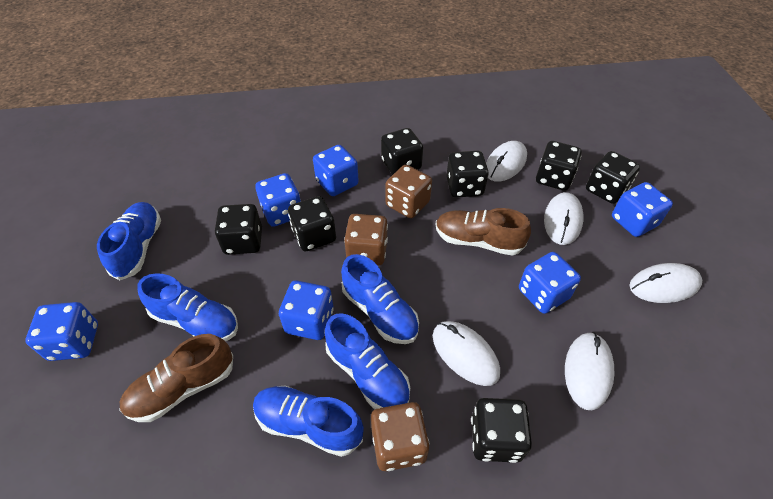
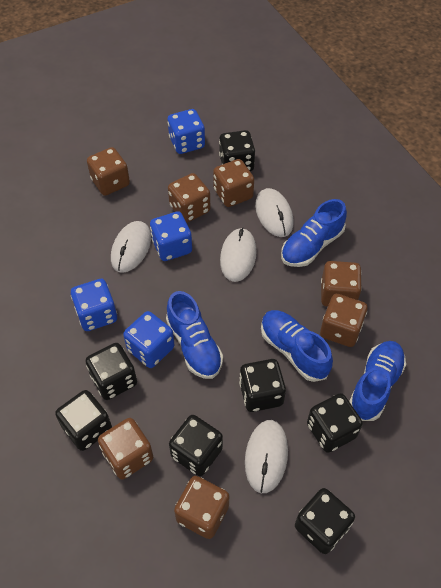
blue dice: [26,302,98,361] [255,173,301,227] [279,281,333,340] [313,145,359,196] [519,252,581,314] [612,182,673,237] = 6 -> [71,279,117,331] [123,311,175,368] [150,211,192,261] [168,109,205,154] = 4
blue shoe: [97,202,161,280] [137,273,238,341] [253,386,364,457] [325,313,410,409] [341,254,419,344] = 5 -> [166,291,223,379] [261,310,333,382] [281,199,347,267] [349,341,406,421] = 4
brown dice: [344,214,388,265] [371,402,429,471] [385,165,432,218] = 3 -> [87,147,130,196] [98,418,153,479] [168,173,210,223] [174,476,229,539] [213,159,254,207] [320,294,368,347] [321,261,362,307] = 7
brown shoe: [119,334,233,422] [436,208,531,256] = 2 -> none = 0
white mouse: [433,321,500,386] [486,141,527,182] [544,192,584,245] [565,332,615,410] [629,263,702,303] = 5 -> [111,221,151,273] [220,228,257,282] [245,420,288,493] [255,188,294,237] = 4

